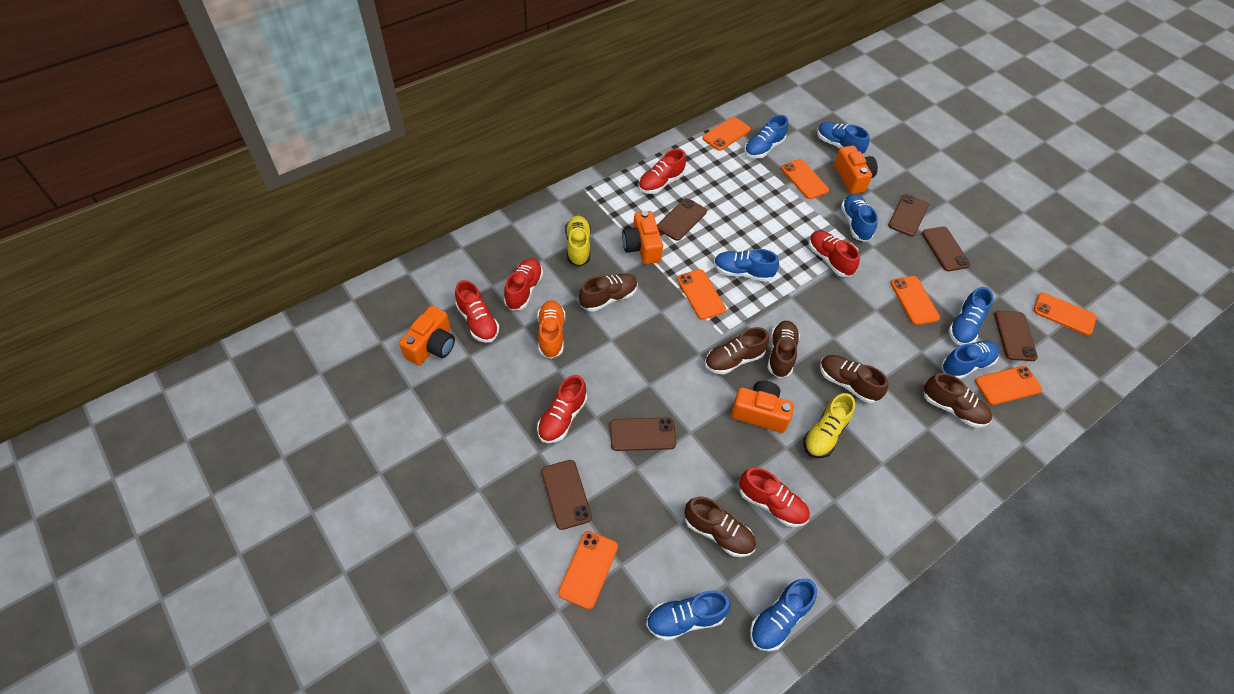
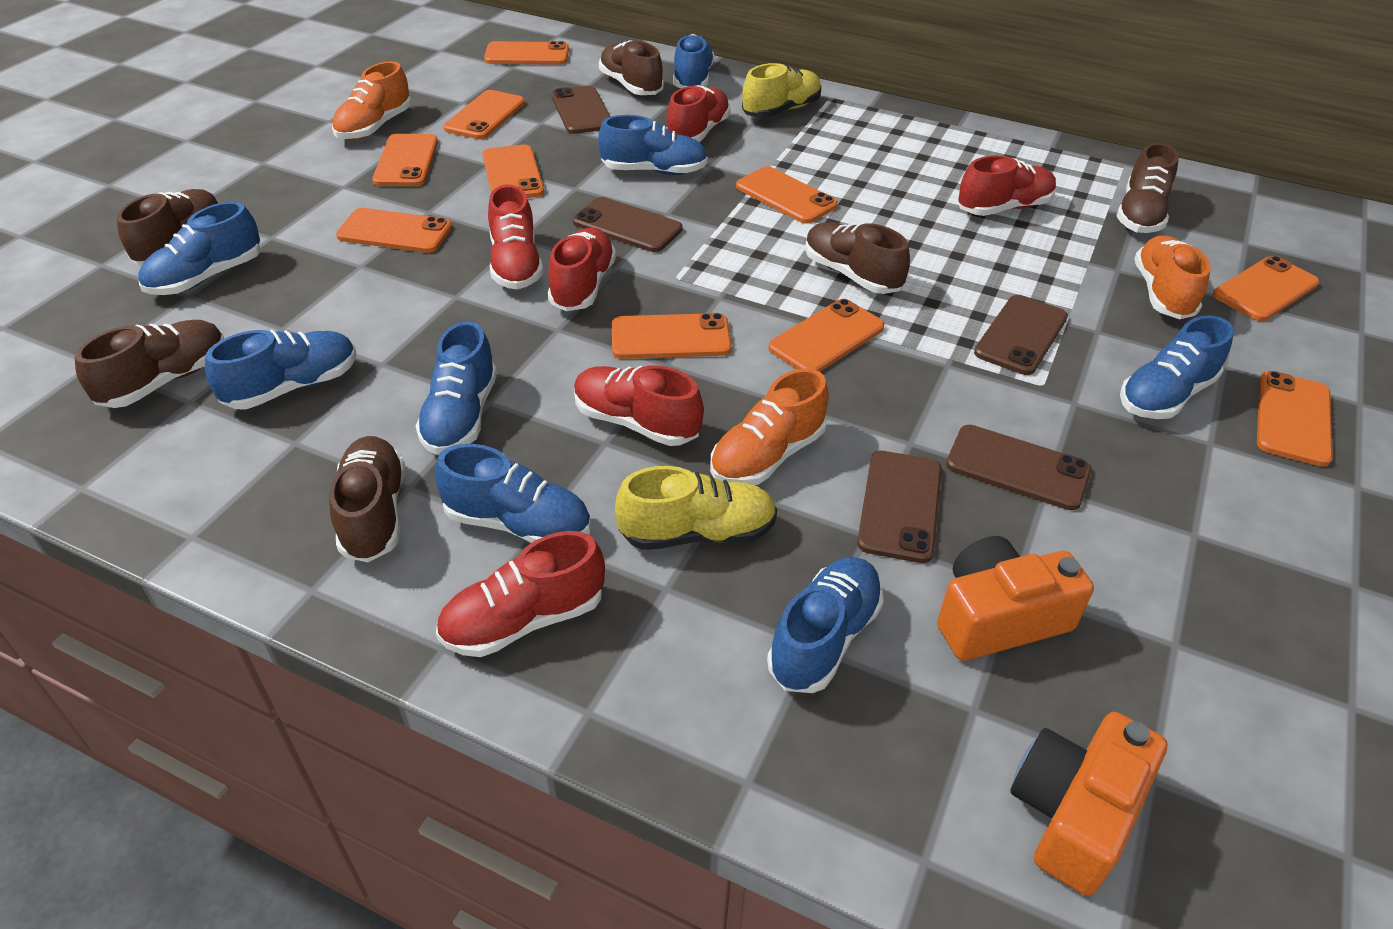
brown phone: [541,460,592,530] [610,418,676,451] [657,198,707,241] [888,194,929,237] [922,227,970,271] [994,311,1038,361] = 6 -> [551,86,611,134] [573,197,682,252] [857,451,942,563] [946,425,1091,510] [974,295,1068,375] = 5
orange camera: [399,306,455,365] [622,211,663,264] [731,381,794,433] [834,146,878,194] = 4 -> [937,536,1094,661] [1010,712,1168,896] = 2
orange phone: [558,531,618,609] [677,269,726,320] [702,117,751,151] [781,159,829,199] [891,276,940,325] [975,366,1042,405] [1033,292,1096,336] = 7 -> [336,208,452,253] [372,134,438,186] [444,90,525,139] [482,145,544,198] [484,41,569,65] [612,313,732,359] [736,166,838,224] [768,299,885,372] [1213,256,1319,321] [1257,371,1333,467] = 10
orange shoe: [537,300,565,359] = 1 -> [332,61,411,140] [710,368,829,485] [1134,235,1211,319] = 3

